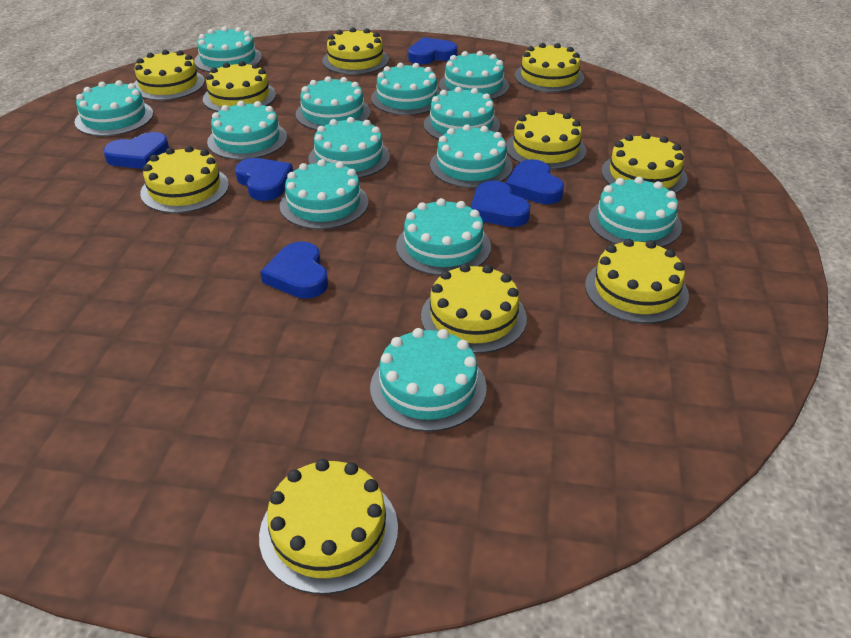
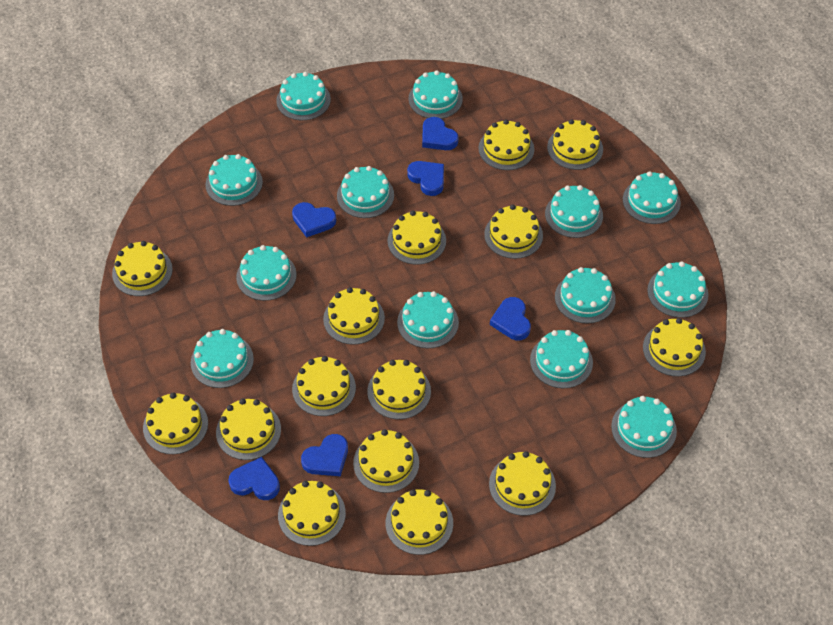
yellow cake: [134,50,205,100] [140,146,229,213] [203,61,276,112] [259,459,398,594] [322,27,389,75] [421,264,527,354] [506,109,587,170] [515,43,584,92] [585,239,689,324] [601,133,687,194] = 10 -> [112,241,173,296] [143,393,208,454] [216,398,281,460] [278,481,346,546] [292,356,356,416] [323,287,385,345] [353,429,419,493] [367,360,431,419] [386,489,453,555] [387,211,446,265] [478,120,534,170] [484,205,543,259] [489,451,556,516] [547,119,603,170] [643,318,706,376] = 15

